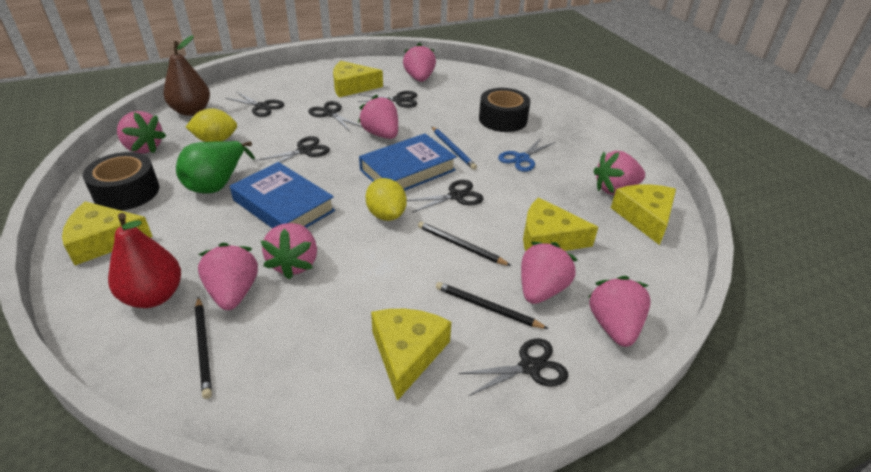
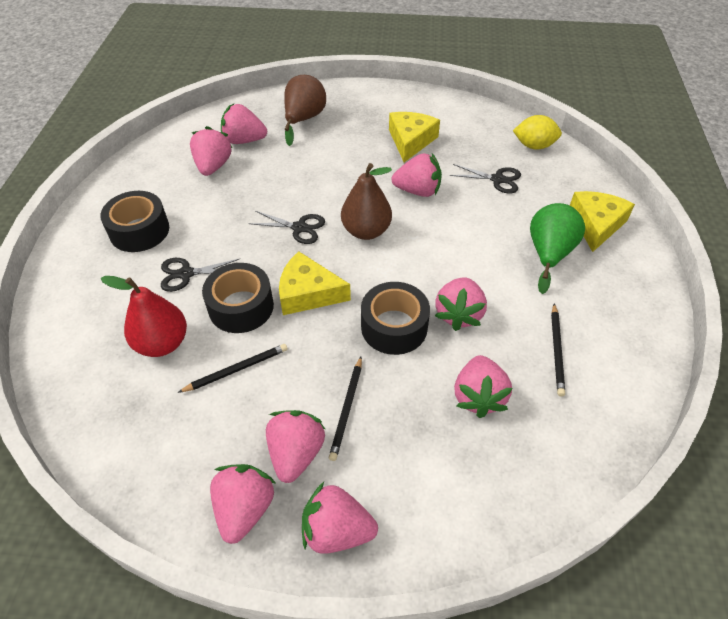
black scissors: [226,92,284,117] [257,136,330,168] [308,101,362,131] [358,91,417,108] [407,180,483,213] [459,338,568,396] = 6 -> [161,258,239,292] [248,211,325,244] [449,164,521,194] = 3
black tape: [83,152,159,211] [479,88,530,132] = 2 -> [100,191,169,252] [202,263,274,333] [361,282,430,355] = 3
blue book: [230,162,335,228] [359,134,456,191] = 2 -> none = 0
blue pencil: [431,126,477,170] = 1 -> none = 0
blue scissors: [498,137,555,172] = 1 -> none = 0
brown pear: [164,35,210,116] = 1 -> [284,75,326,146] [341,163,392,240] = 2
yellow cheese: [62,201,153,265] [333,61,383,97] [371,309,451,401] [523,197,598,251] [611,184,676,245] = 5 -> [279,251,351,315] [389,112,440,162] [570,191,635,252] = 3
yellow lemon: [186,108,237,142] [366,178,407,221] = 2 -> [513,115,562,150] = 1

